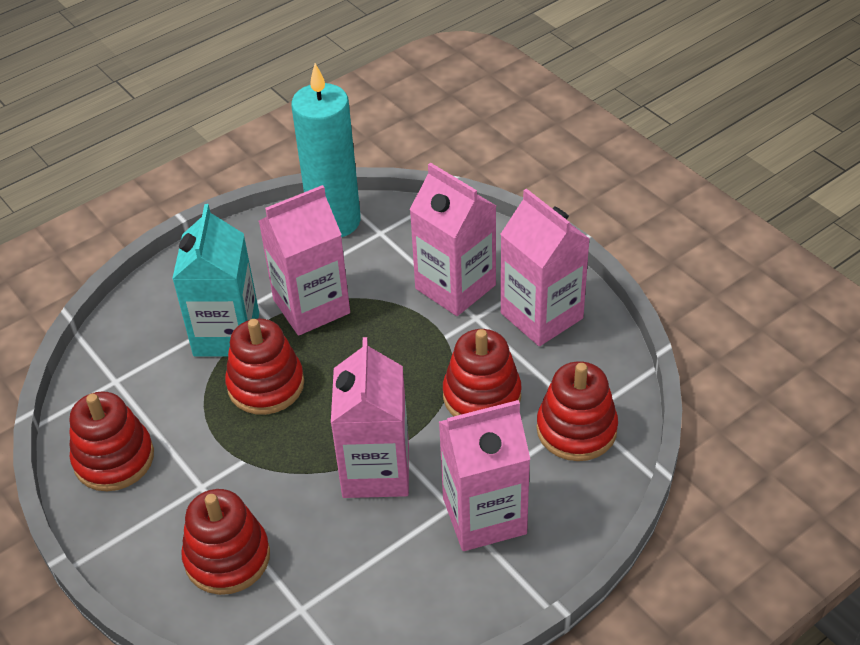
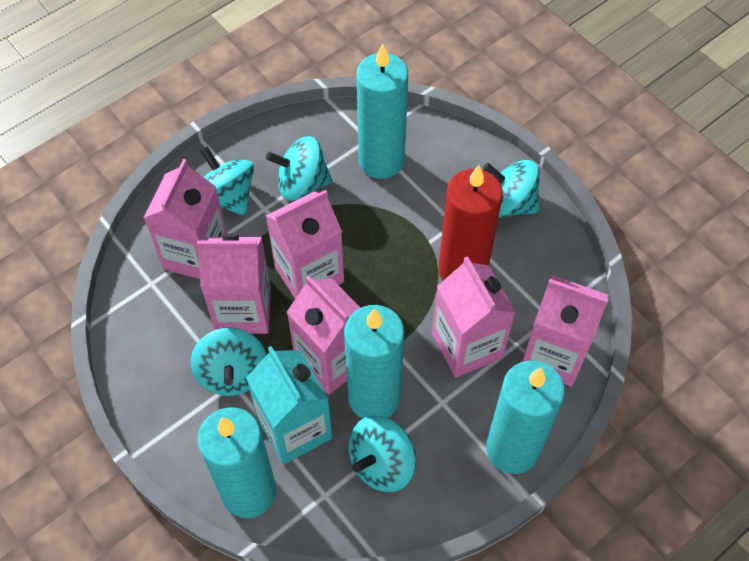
pink carton: [259,185,350,336] [331,337,409,498] [409,163,496,316] [439,400,530,551] [501,189,590,346] = 5 -> [144,159,227,279] [197,233,271,334] [266,190,344,299] [287,275,360,395] [432,256,516,378] [522,275,608,386] = 6
red candle: none = 0 -> [438,165,503,281] = 1
red stacking toy: [69,392,154,491] [181,489,270,595] [225,319,304,415] [443,329,521,416] [536,361,618,461] = 5 -> none = 0
turquoise candle: [291,63,361,237] = 1 -> [197,407,276,518] [344,305,404,419] [357,44,408,179] [486,360,565,474] = 4
turquoise spinning top: none = 0 -> [191,327,266,396] [200,146,254,216] [266,136,332,201] [349,416,416,492] [483,160,540,218] = 5

